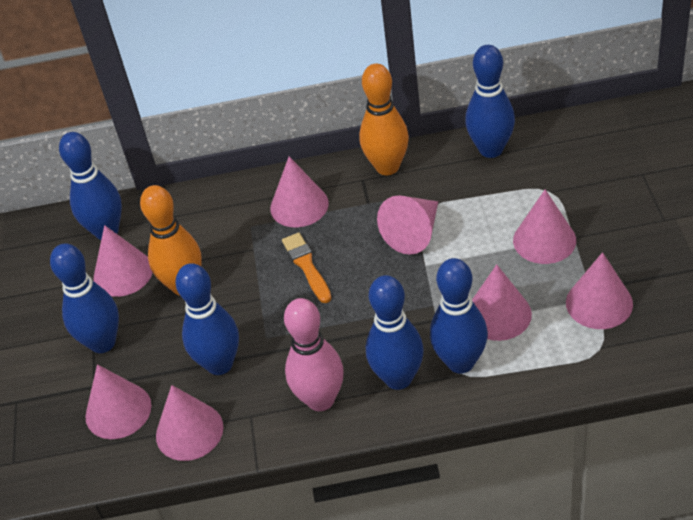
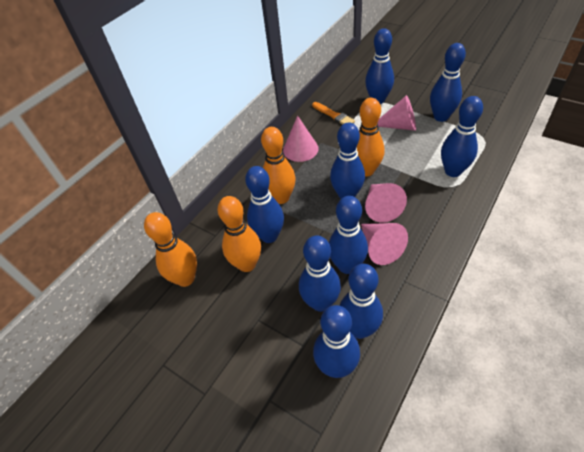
blue bowling pin: [50,243,119,353] [59,132,122,240] [175,263,239,375] [366,275,424,390] [430,258,488,374] [465,45,515,158] = 6 -> [245,166,284,243] [299,235,341,312] [313,305,360,378] [329,196,368,274] [330,122,365,199] [339,264,383,339] [365,28,394,104] [430,43,466,122] [441,96,483,177] = 9
orange bowling pin: [140,185,202,296] [359,64,409,175] = 2 -> [144,212,197,287] [218,196,261,272] [261,127,296,204] [357,98,385,177] = 4
pink bowling pin: [284,298,344,411] = 1 -> none = 0
pink cone: [85,364,151,439] [94,225,153,297] [156,385,223,461] [270,156,329,227] [377,195,438,255] [472,264,532,341] [513,189,576,264] [566,252,633,329] = 8 -> [283,116,319,162] [361,223,408,265] [365,183,407,223] [378,95,416,131] = 4

